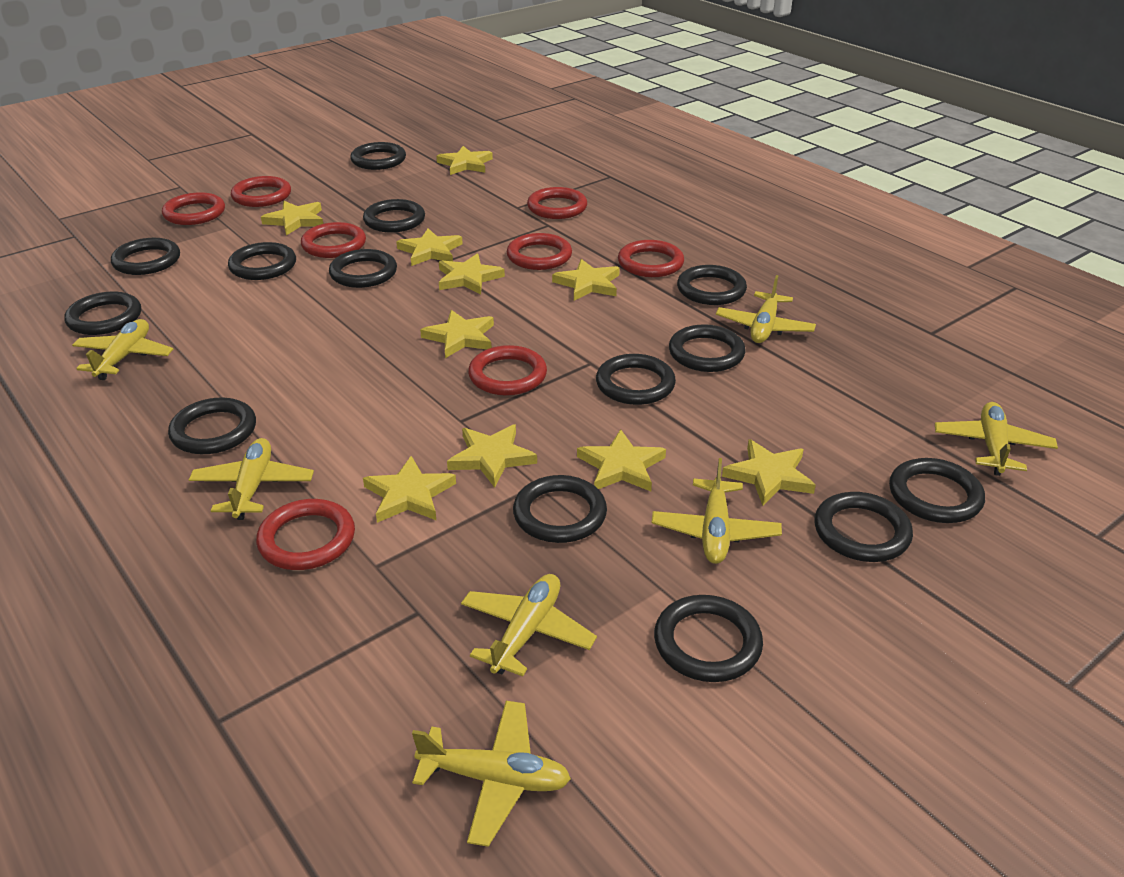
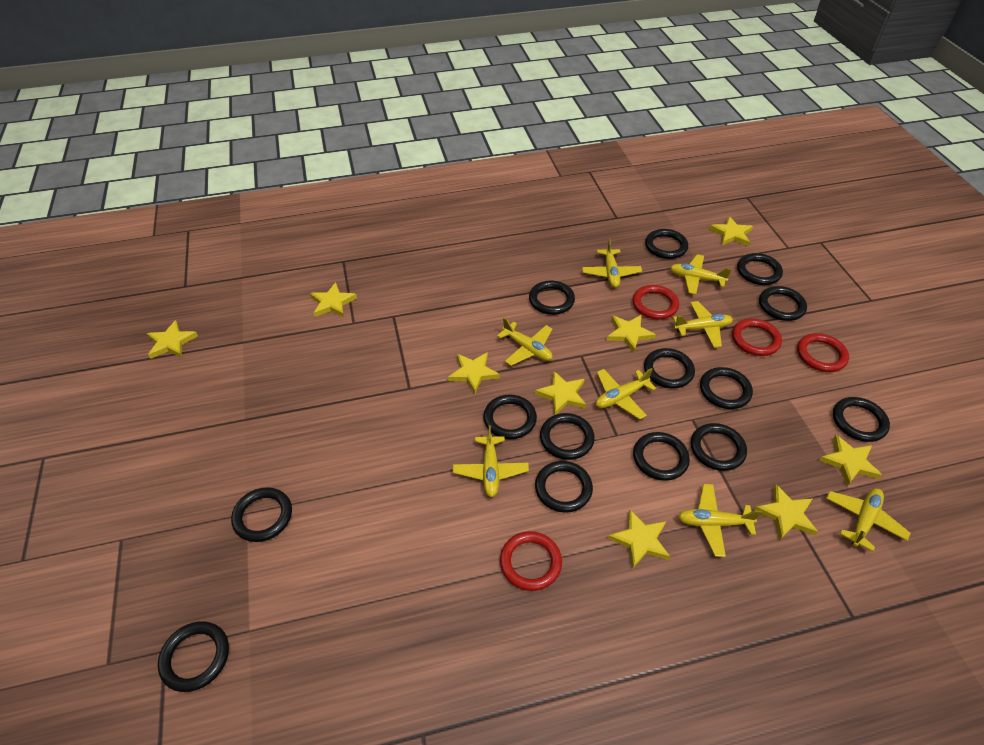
red ring: [162,192,225,225] [231,176,291,207] [256,499,355,570] [301,222,366,258] [468,345,547,396] [507,233,572,270] [527,187,587,219] [618,240,684,277] = 8 -> [500,531,562,591] [632,285,679,319] [732,318,782,356] [797,333,849,372] = 4
yellow plane: [72,319,174,380] [189,438,314,520] [412,701,571,847] [461,574,597,676] [652,458,782,564] [716,275,816,343] [935,402,1058,476] = 7 -> [453,425,529,497] [497,318,553,366] [582,239,642,288] [596,368,656,420] [670,254,732,295] [673,301,733,348] [678,484,762,557] [826,488,911,552] = 8
yellow star: [261,201,323,235] [363,456,456,523] [396,228,463,266] [420,310,494,358] [436,146,493,175] [439,254,505,295] [447,424,537,488] [552,259,620,300] [577,429,666,491] [722,439,816,506] = 10 -> [147,320,198,359] [310,282,357,317] [448,352,500,393] [535,371,586,415] [606,315,656,353] [608,509,670,569] [709,216,753,246] [755,484,818,540] [819,435,882,486] = 9

